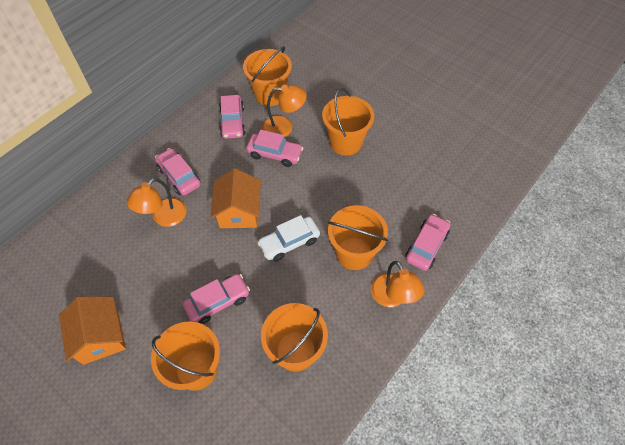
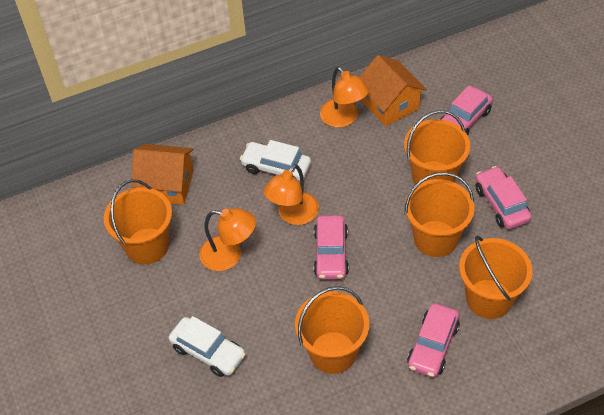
pink car: [155,148,201,195] [183,274,250,324] [219,95,246,139] [246,130,303,167] [405,214,450,271] = 5 -> [314,215,349,280] [407,303,460,377] [440,86,493,135] [476,166,532,229] = 4
white car: [257,215,320,261] = 1 -> [169,316,246,377] [240,140,311,181] = 2

